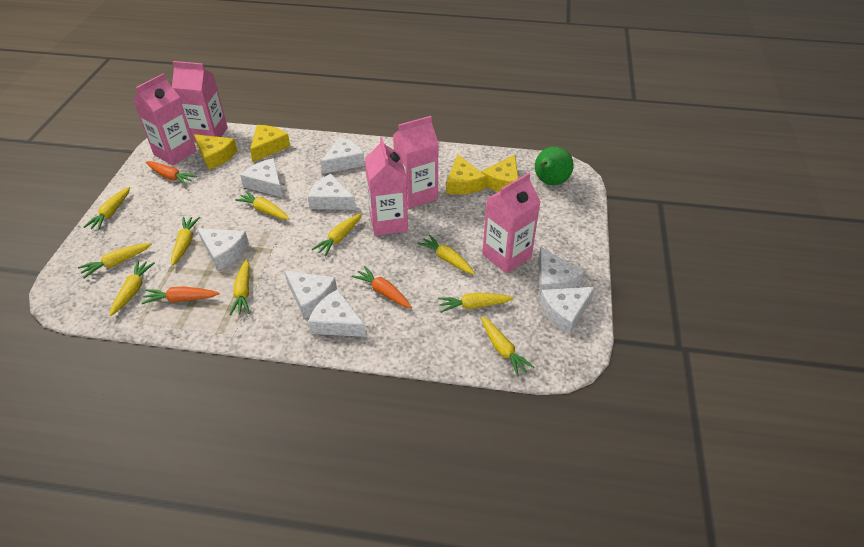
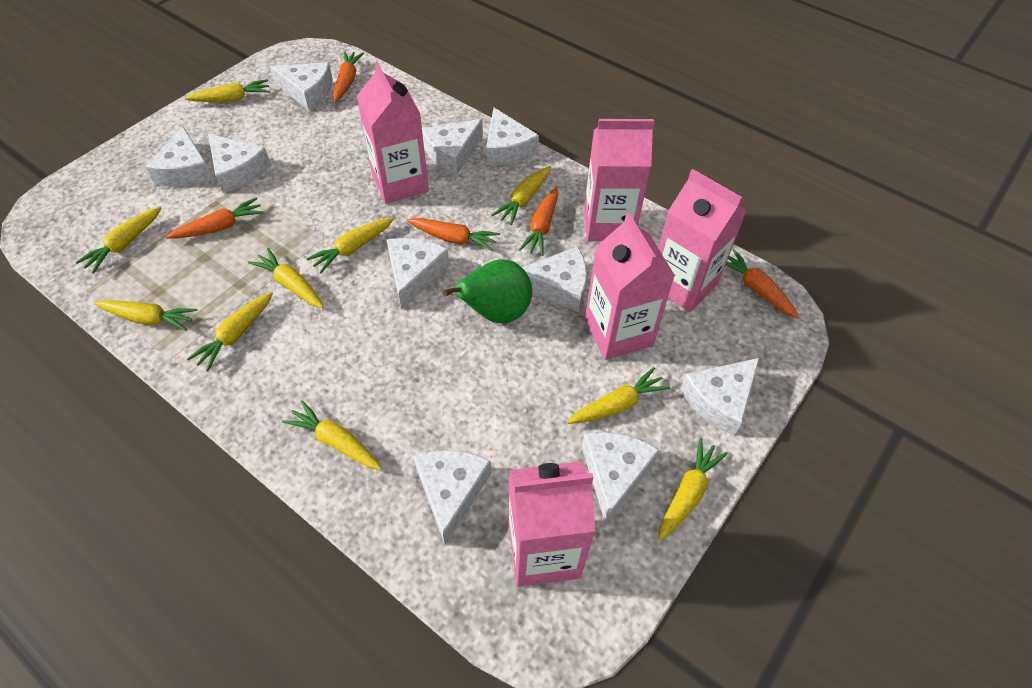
orange carrot: [141,286,219,304] [146,161,197,185] [352,266,412,308] = 3 -> [166,197,264,238] [333,51,364,102] [407,218,500,252] [519,187,558,256] [726,249,800,319] = 5
white cheese: [197,228,249,270] [240,158,283,198] [284,270,337,319] [308,174,356,210] [308,289,366,337] [320,137,365,174] [538,247,584,296] [540,287,595,334] = 8 -> [145,126,213,187] [208,134,271,193] [270,62,333,110] [386,238,449,309] [414,450,491,545] [422,119,483,174] [486,108,539,165] [522,246,587,312] [582,432,659,524] [680,358,759,436] = 10
yellow cheese: [194,134,237,170] [250,125,290,162] [446,154,486,194] [481,155,518,192] = 4 -> none = 0

